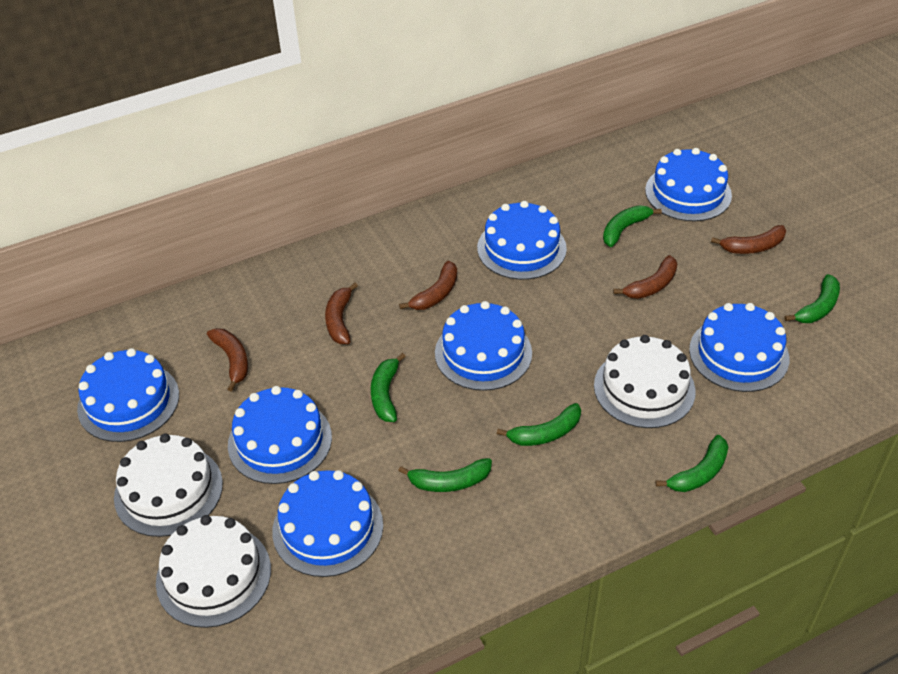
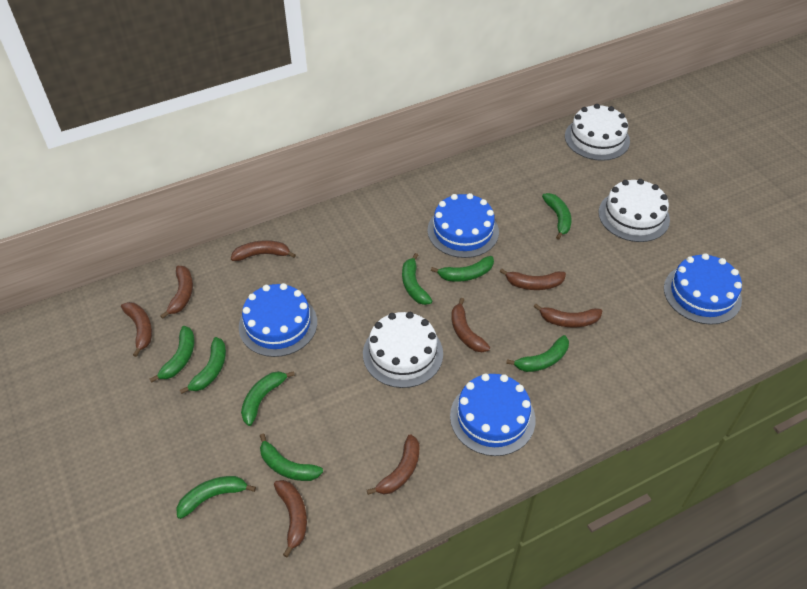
blue cake: [77,348,179,442] [228,386,332,484] [272,470,383,577] [435,301,532,391] [477,201,567,280] [645,148,732,221] [689,303,789,392] = 7 -> [239,283,317,357] [428,193,499,258] [450,373,536,456] [664,253,742,325] = 4
brown banana: [207,328,248,392] [325,283,358,344] [399,261,457,310] [613,255,677,299] [711,225,786,254] = 5 -> [121,302,152,357] [160,266,193,319] [231,240,296,261] [274,480,307,557] [367,434,420,495] [451,298,490,352] [500,269,566,290] [534,304,602,328] = 8
green banana: [371,353,406,422] [398,458,492,492] [497,403,581,446] [603,205,662,247] [656,435,728,492] [785,274,840,323] = 6 -> [150,326,195,383] [176,476,256,519] [180,337,226,394] [241,371,295,426] [260,434,323,481] [402,253,432,305] [431,256,494,282] [506,335,569,372] [542,193,571,240] = 9

